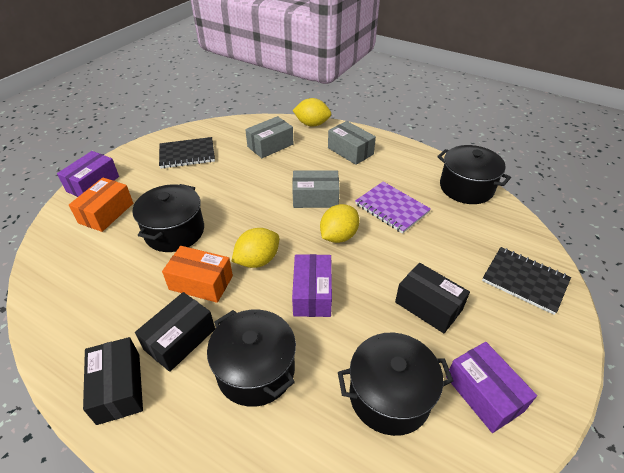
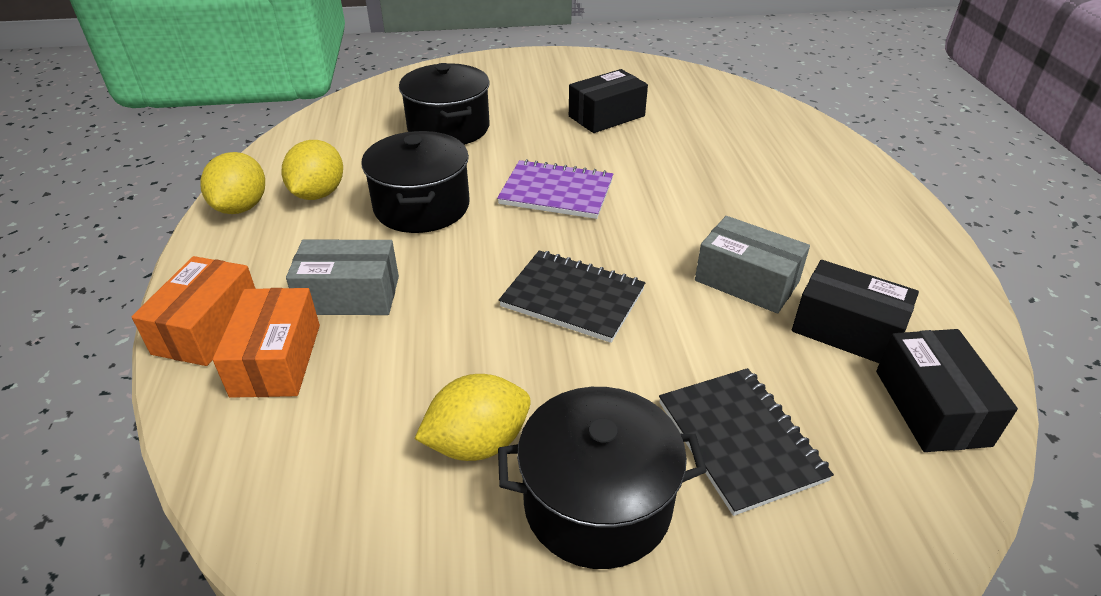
black pot: [133,184,204,252] [207,310,296,407] [338,333,453,436] [437,145,511,204] = 4 -> [361,131,470,233] [399,63,489,145] [498,387,707,569] = 3
grey box: [245,116,293,158] [292,170,340,208] [328,121,376,165] = 3 -> [286,240,399,315] [695,216,810,313] = 2
purple box: [57,151,119,197] [292,254,332,317] [446,342,537,433] = 3 -> none = 0

